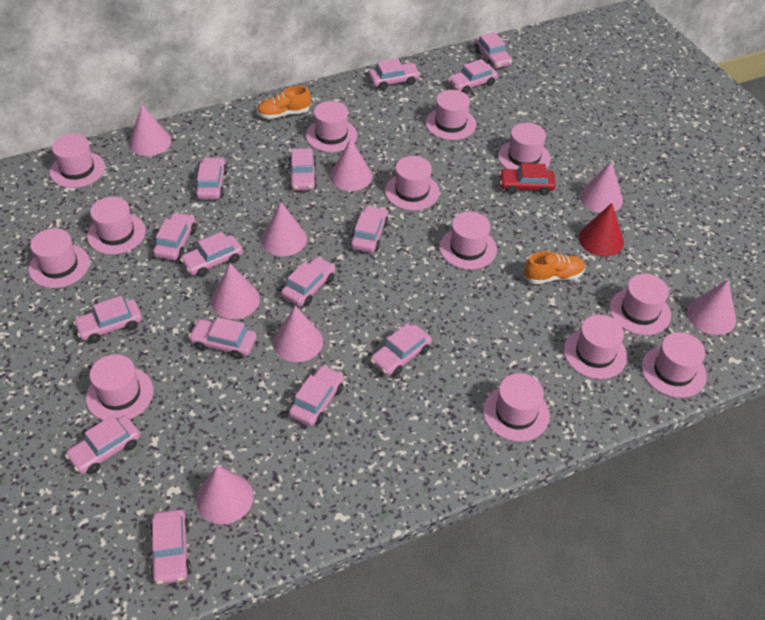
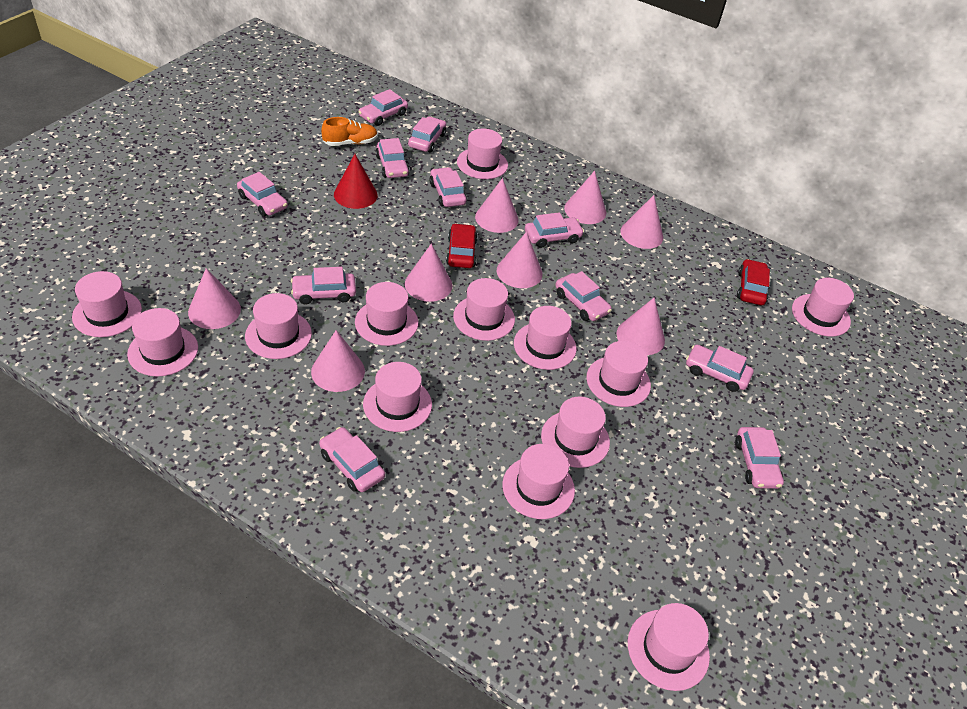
orange shoe: [257,86,311,119] [524,251,585,284] = 2 -> [321,117,378,146] = 1
pink car: [65,415,140,474] [73,296,142,343] [150,509,191,585] [153,212,196,260] [180,232,243,277] [188,317,257,359] [195,157,227,199] [281,257,335,306] [289,148,317,191] [289,365,344,426] [350,205,389,253] [369,59,420,90] [370,323,432,376] [448,59,498,94] [474,32,512,69] = 15 -> [237,172,288,216] [291,267,356,304] [319,427,385,492] [358,89,408,126] [375,138,410,178] [408,116,446,152] [429,167,467,207] [525,212,584,248] [555,271,612,321] [686,345,754,392] [735,427,784,489] = 11
red car: [499,163,556,195] = 1 -> [446,223,478,268] [737,259,770,305] = 2

